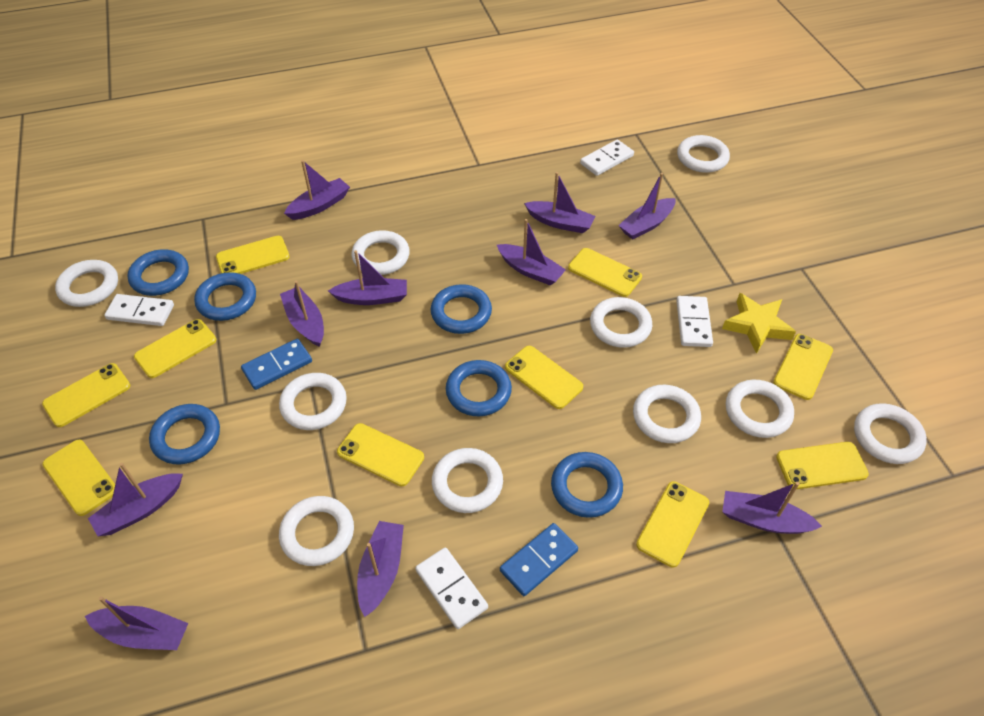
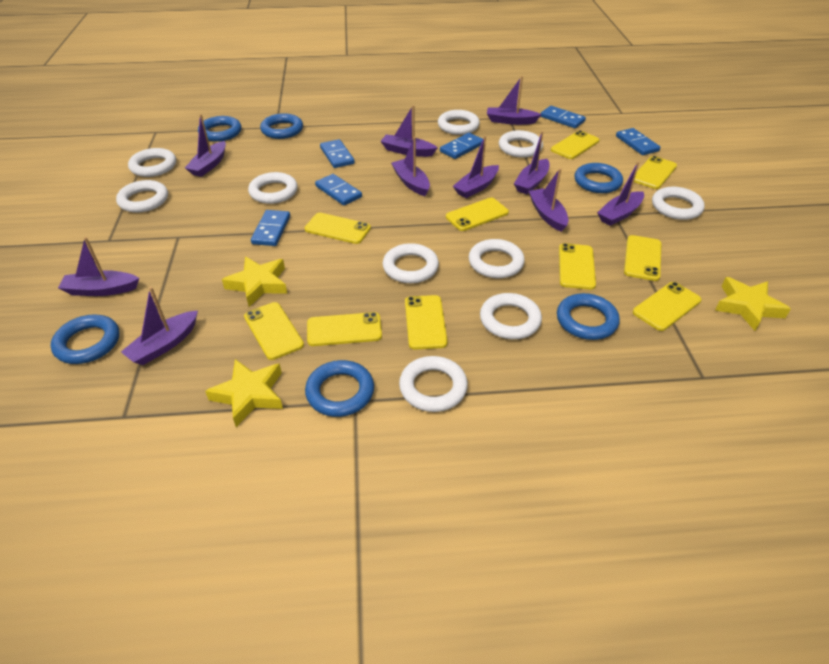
blue domino: [241,339,312,390] [500,523,578,596] = 2 -> [251,210,290,246] [315,174,362,205] [320,139,355,168] [440,133,483,159] [541,106,586,128] [616,128,660,155] = 6
white domino: [104,294,174,326] [415,547,488,629] [580,139,634,176] [676,296,713,347] = 4 -> none = 0
yellow star: [722,293,796,354] = 1 -> [205,359,283,427] [222,256,287,307] [715,277,791,331] = 3

